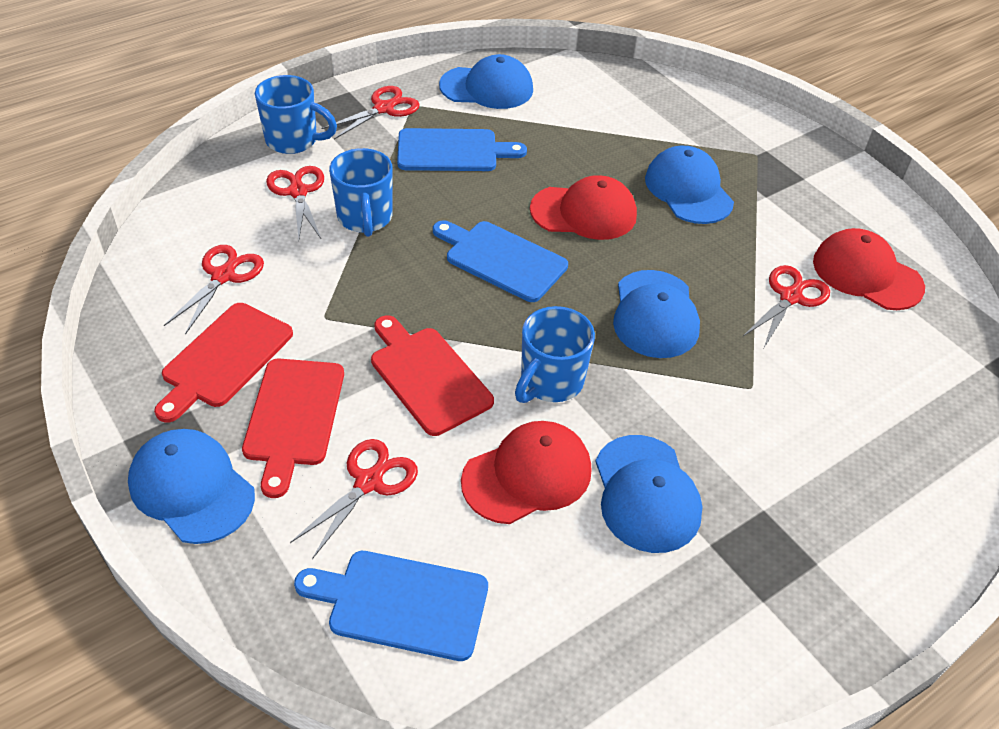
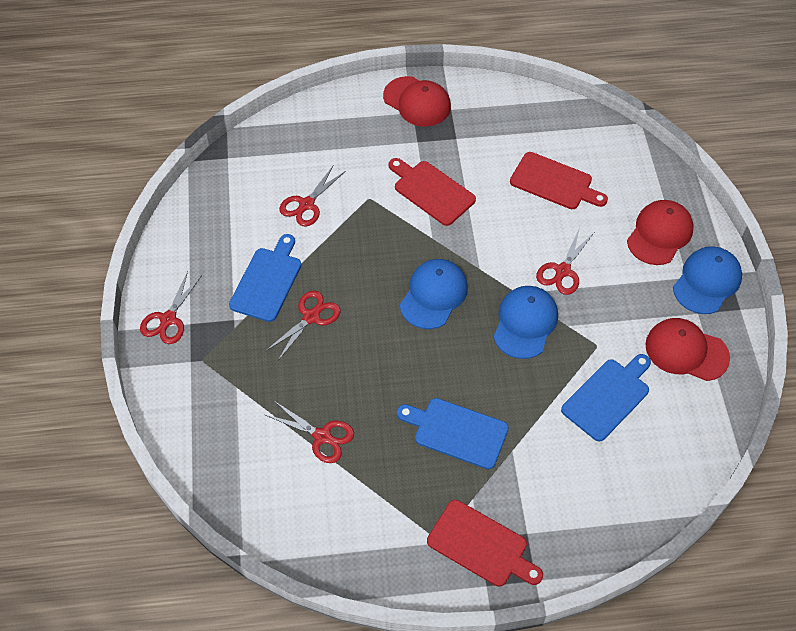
blue cap: [128,429,255,544] [439,54,533,109] [595,435,703,553] [613,270,700,358] [645,146,734,224] = 5 -> [400,259,468,329] [493,286,558,359] [673,246,742,314] = 3
blue mug: [255,75,337,154] [329,148,393,237] [515,306,595,403] = 3 -> none = 0

